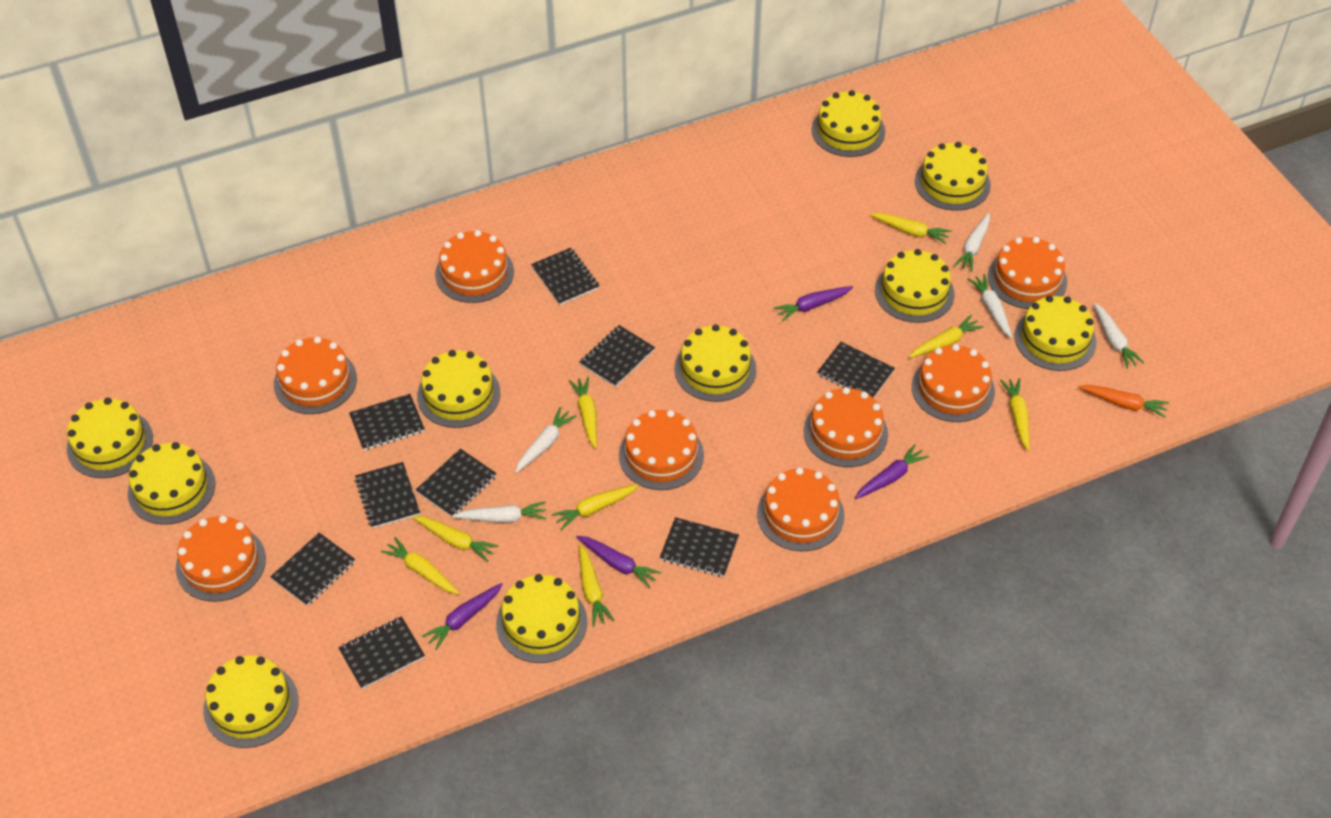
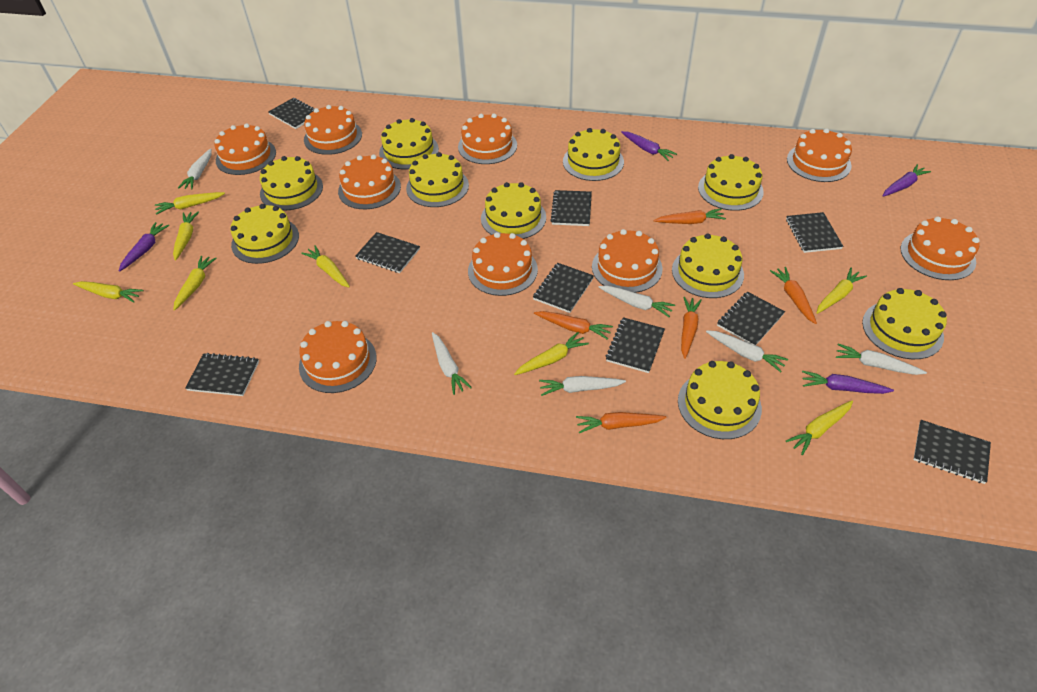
orange cake: [176,515,266,602] [274,337,357,414] [435,230,514,303] [619,410,704,490] [757,467,845,551] [804,387,888,467] [912,344,995,422] [988,237,1067,309] = 8 -> [215,123,276,175] [299,321,377,393] [304,105,362,155] [338,154,401,209] [458,113,517,164] [468,232,538,296] [592,229,663,293] [787,128,852,182] [901,217,980,280] = 9
orange carrot: [1078,385,1169,418] = 1 -> [534,311,613,340] [576,412,667,433] [653,209,726,224] [681,297,702,359] [770,267,817,324] = 5
white carrot: [452,502,546,523] [515,407,577,473] [954,212,990,272] [967,274,1013,338] [1094,303,1144,369] = 5 -> [178,149,212,189] [432,332,472,395] [539,376,626,396] [598,286,675,317] [706,330,788,372] [836,344,927,375] = 6

